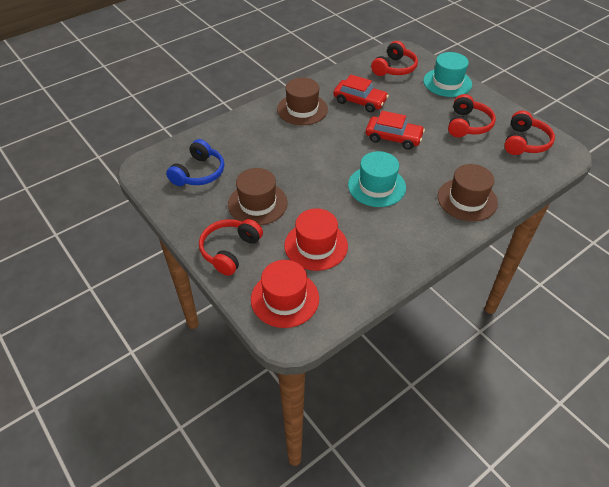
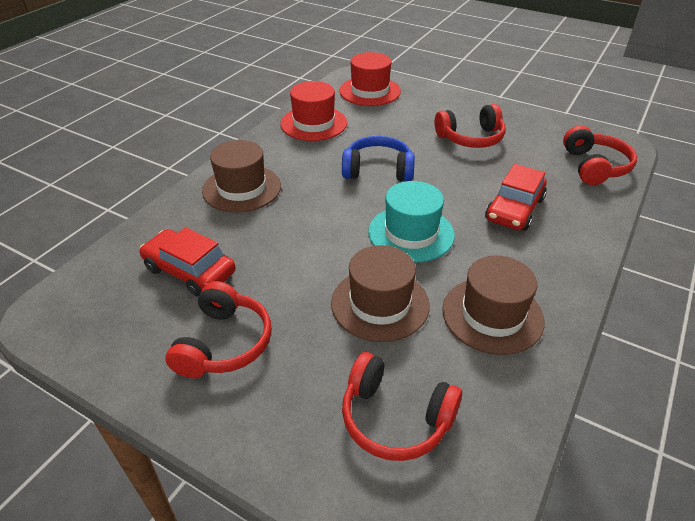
turquoise hat: [348,151,406,207] [423,52,472,97] = 2 -> [368,181,455,262] = 1

